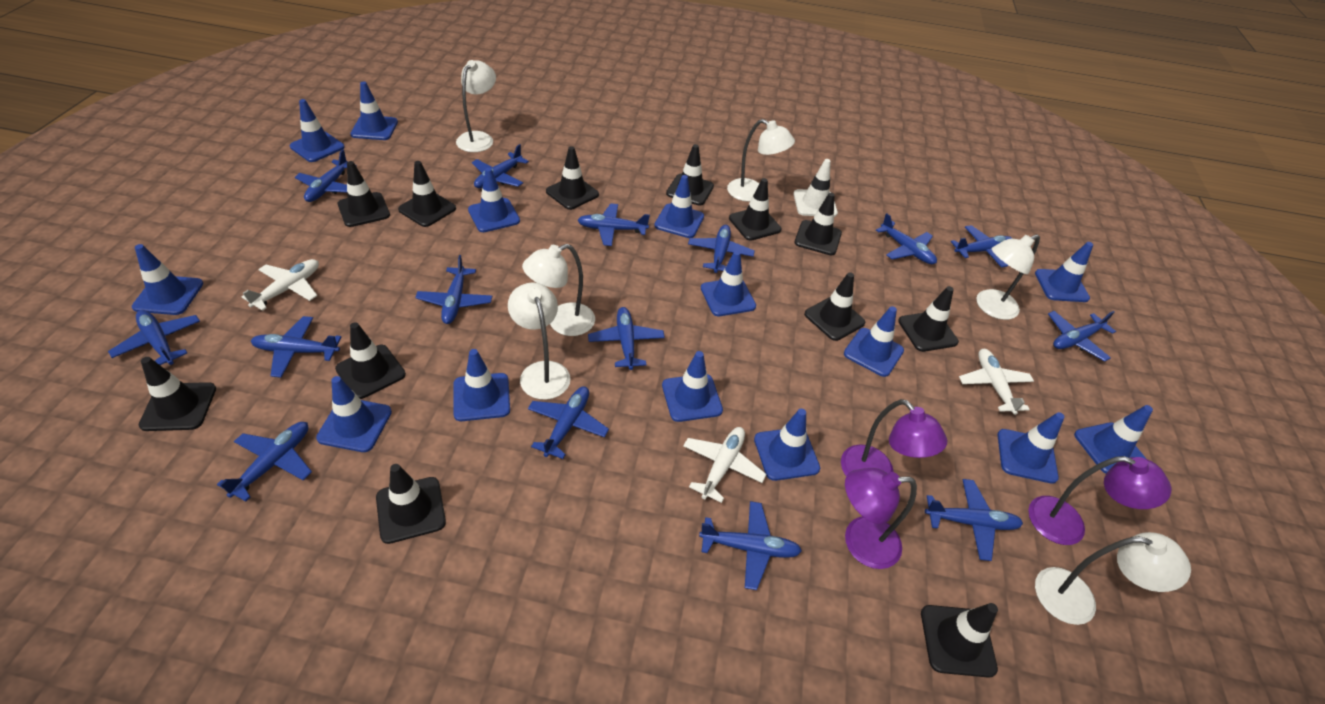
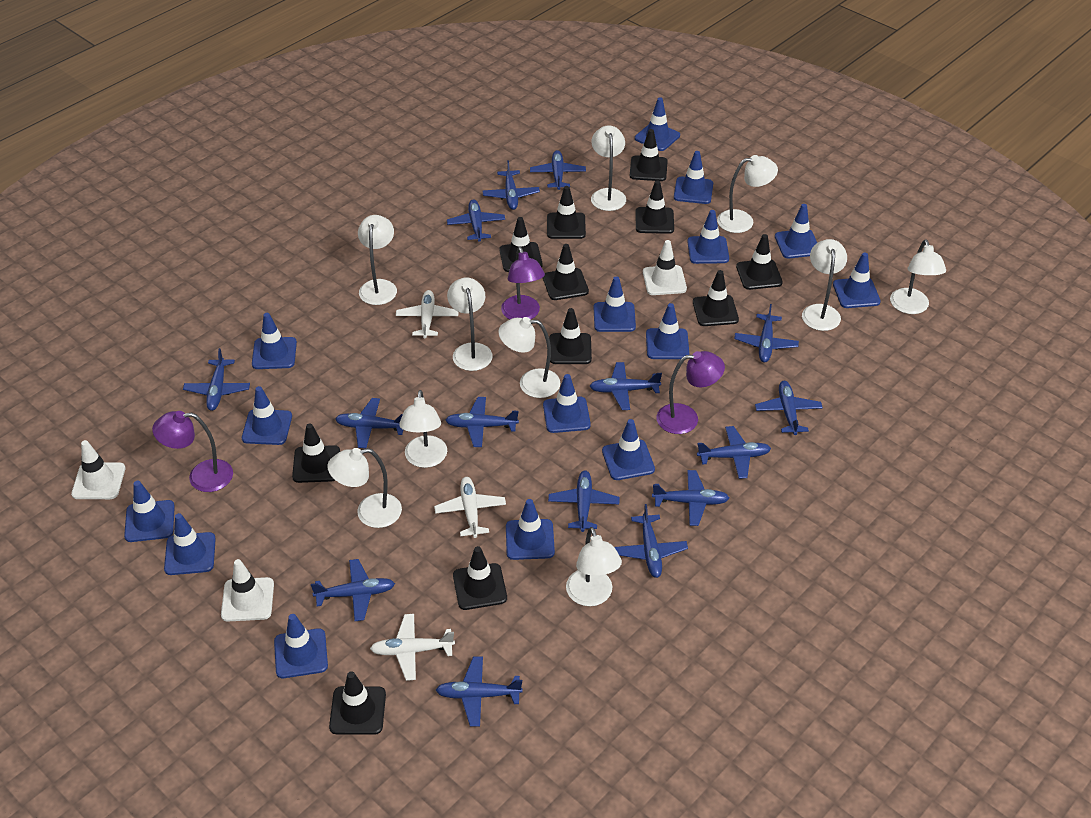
black traffic cone: [139,357,216,431] [335,322,406,399] [338,161,390,227] [376,464,446,544] [398,161,456,227] [546,146,599,210] [666,144,714,206] [729,178,781,241] [794,193,842,255] [804,272,865,341] [898,286,959,352] [921,603,998,678] = 12 -> [292,423,340,483] [329,671,386,735] [453,546,507,610] [499,217,543,272] [543,244,589,300] [547,186,586,239] [549,308,592,364] [630,129,668,181] [635,180,674,234] [693,270,739,326] [736,234,783,290] = 11
blue traffic cone: [132,244,203,315] [290,99,345,162] [316,376,392,452] [350,81,398,140] [453,349,510,421] [468,168,520,232] [654,175,704,238] [662,351,723,422] [701,250,756,316] [754,409,820,481] [844,306,904,377] [998,412,1064,484] [1035,242,1093,302] [1074,405,1153,474] = 14 -> [124,481,175,542] [164,513,216,575] [242,386,292,445] [252,313,297,369] [274,614,328,678] [506,499,555,560] [543,374,591,433] [594,276,636,332] [602,419,655,480] [635,97,680,151] [646,303,689,359] [674,151,713,204] [687,210,729,264] [775,204,817,258] [833,252,881,308] = 15
white lamp: [456,60,496,152] [508,282,570,400] [522,244,595,336] [727,119,795,202] [976,234,1040,320] [1035,532,1191,625] = 6 -> [327,448,402,528] [358,215,397,305] [399,390,447,468] [447,277,493,371] [498,317,560,398] [566,527,622,606] [591,126,626,211] [717,155,778,233] [802,239,847,331] [890,240,946,314] = 10
white traffic cone: [793,159,838,217] = 1 -> [71,440,125,499] [221,559,274,621] [643,240,687,295] = 3

